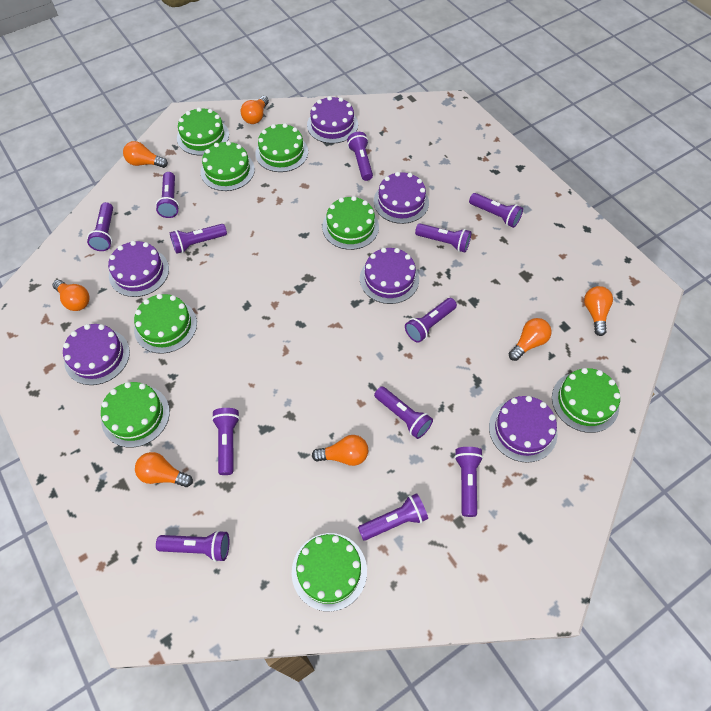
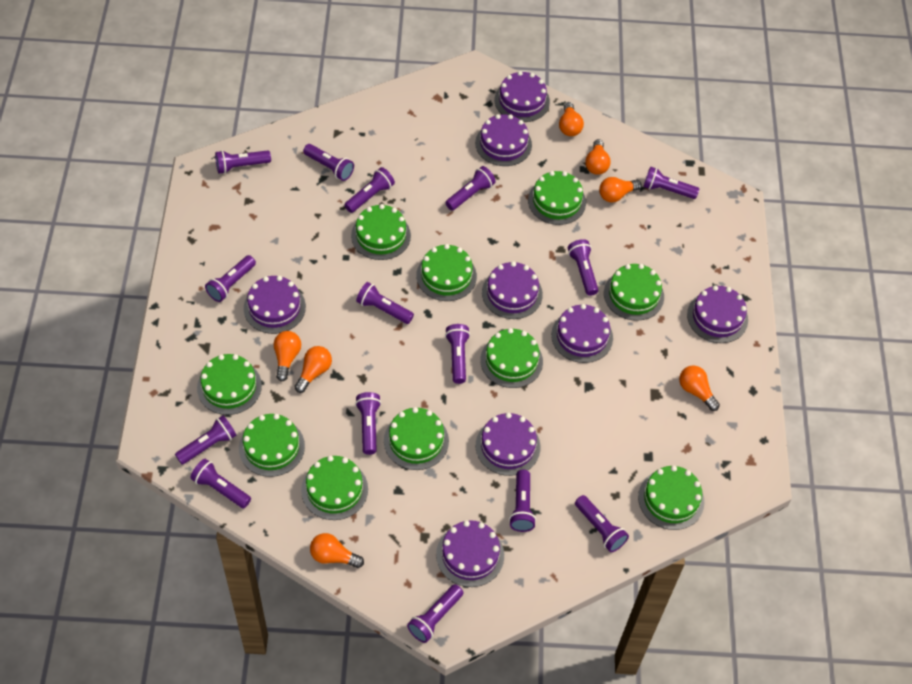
green cake: [101,382,170,448] [134,294,197,354] [177,107,229,155] [201,141,255,191] [255,123,308,172] [292,533,367,612] [322,196,379,250] [552,368,620,433] = 8 -> [197,354,262,415] [239,414,305,477] [301,456,368,520] [351,204,411,260] [384,407,449,470] [416,244,477,301] [480,328,543,388] [528,171,586,225] [604,264,664,321] [638,465,704,530] = 10
purple cake: [63,324,130,385] [108,241,169,297] [307,96,358,144] [360,248,419,304] [374,172,429,224] [489,396,557,463] = 6 -> [244,276,306,334] [436,520,504,587] [475,114,532,166] [476,413,541,476] [482,261,543,319] [494,71,550,122] [551,304,613,363] [687,285,748,343] = 8
purple flashlight: [87,202,113,251] [156,172,179,218] [156,530,229,562] [170,224,227,254] [212,408,240,475] [347,132,373,181] [358,493,428,541] [374,386,433,439] [405,298,457,343] [415,223,471,252] [454,447,483,517] [469,193,523,228] = 12 -> [175,416,236,464] [190,459,251,508] [205,255,256,302] [215,150,271,174] [303,144,354,181] [345,167,395,213] [355,392,381,455] [356,282,414,324] [407,584,463,643] [445,166,496,211] [445,324,470,384] [509,470,536,532] [568,239,598,296] [575,495,629,552] [643,167,699,199] = 15

